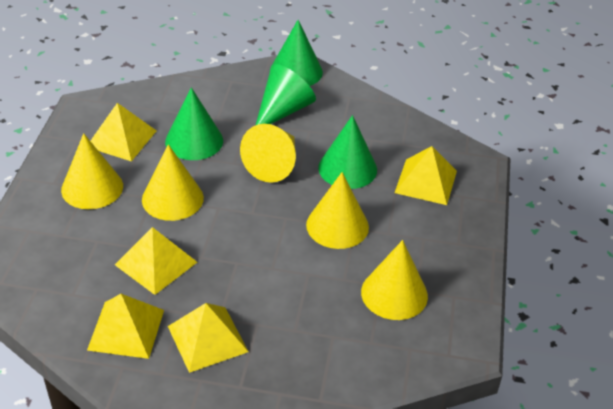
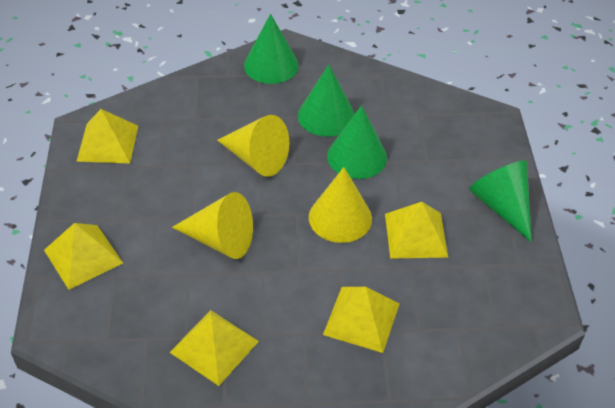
yellow cone: [61,133,123,209] [142,144,204,221] [240,124,296,183] [306,172,369,249] [361,240,428,320] = 5 -> [172,192,253,259] [217,115,289,177] [309,167,372,243] = 3

